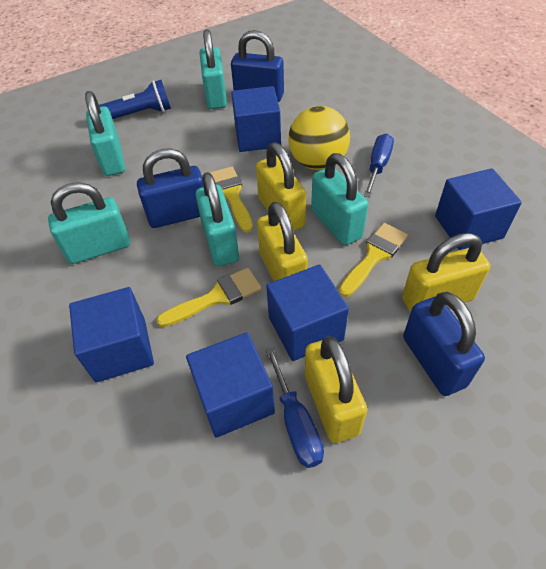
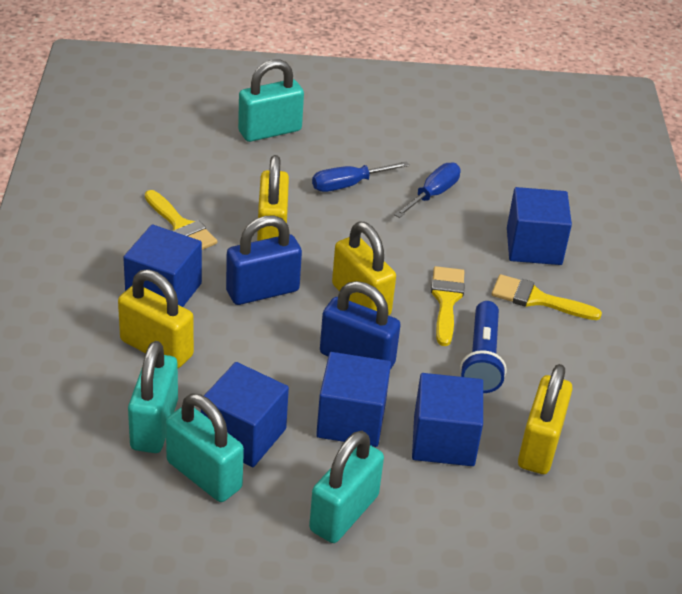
blue padlock: [137,148,203,228] [231,30,284,102] [403,292,485,396] = 3 -> [226,216,302,305] [320,281,401,370] = 2
turquoise padlock: [48,182,130,264] [85,91,125,176] [196,172,239,266] [200,29,227,109] [311,153,368,245] = 5 -> [128,341,178,453] [166,393,244,502] [238,59,304,142] [309,431,384,543] = 4
yellow ball: [289,106,350,170] = 1 -> none = 0

